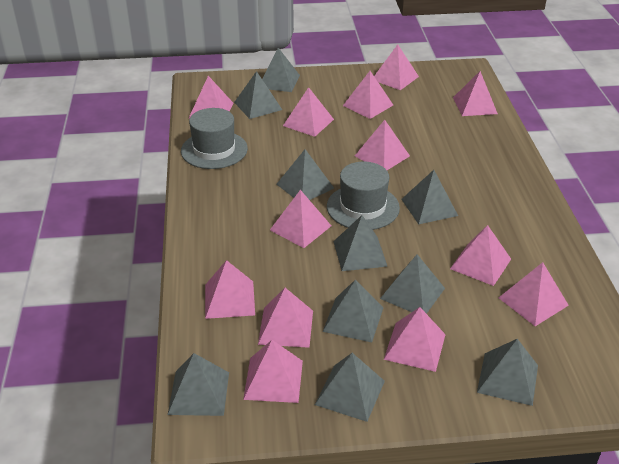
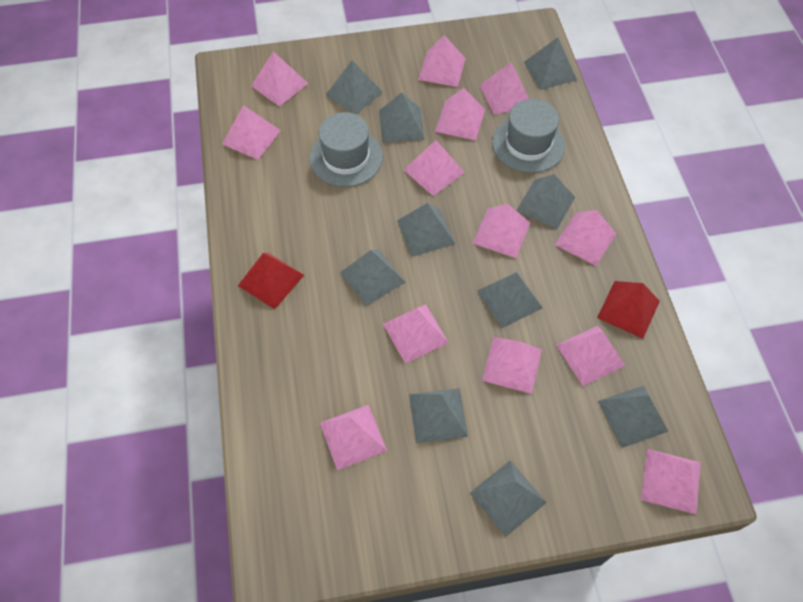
red pyramid: none = 0 -> [238,253,304,309] [597,281,660,339] = 2

